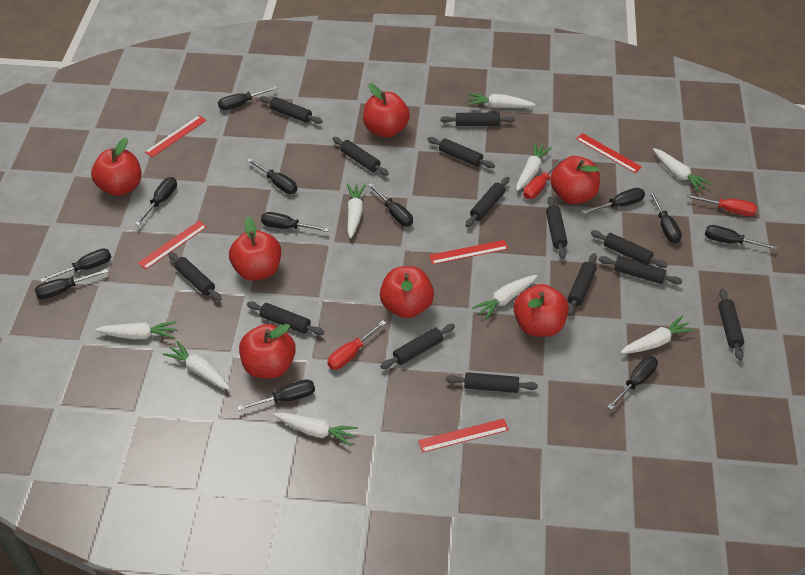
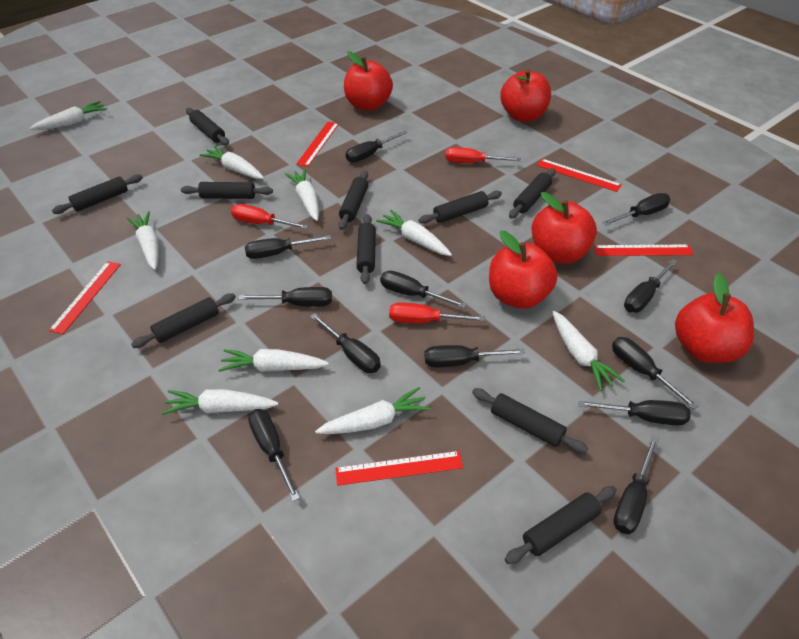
black rolling pin: [168,252,222,301] [247,301,324,335] [260,96,323,124] [332,137,389,176] [380,324,455,369] [428,137,495,168] [440,113,515,126] [446,372,538,393] [465,177,510,227] [546,197,568,259] [567,253,597,316] [591,230,667,268] [599,256,682,285] [718,288,744,360] = 14 -> [52,174,143,214] [131,293,236,348] [181,182,273,199] [186,108,229,145] [338,171,368,230] [356,214,376,284] [419,191,502,224] [472,388,588,453] [505,486,617,564] [509,168,556,219] = 10
red apple: [91,137,142,196] [229,217,281,281] [239,324,296,378] [363,84,410,138] [380,266,434,318] [514,284,569,337] [550,156,600,204] = 7 -> [344,51,393,111] [489,231,558,309] [500,69,551,122] [531,192,597,264] [675,273,754,363] = 5

